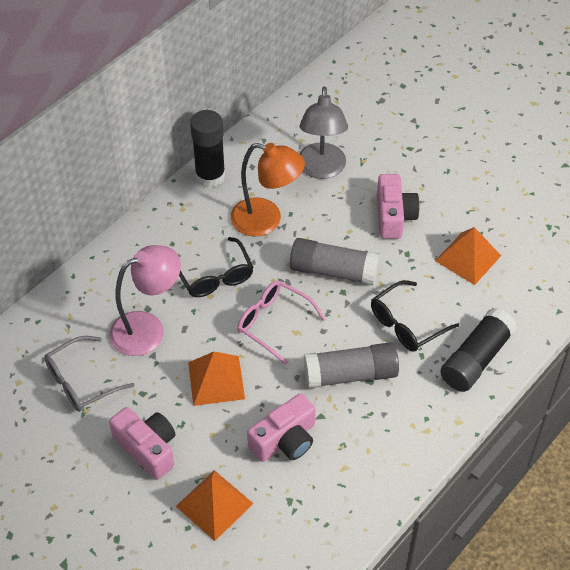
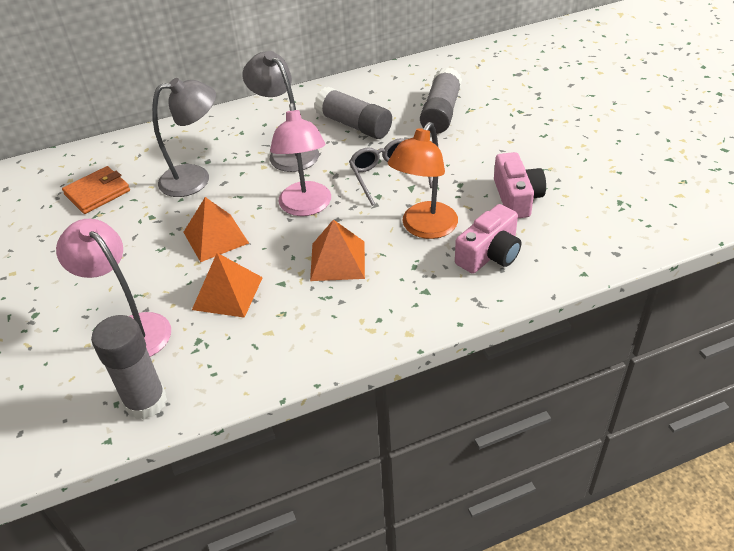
black glasses: [179,237,254,297] [371,280,459,352] = 2 -> none = 0
black glue stick: [190,110,226,188] [440,308,517,392] = 2 -> none = 0
grey glue stick: [290,238,379,285] [304,342,399,389] = 2 -> [91,315,167,420] [314,87,392,139] [420,67,462,134] = 3
grey lamp: [299,86,348,179] = 1 -> [152,78,216,197] [242,51,319,172] = 2
orange wallet: none = 0 -> [62,166,130,214] = 1
pink camera: [109,407,176,480] [247,393,316,462] [377,174,420,239] = 3 -> [455,204,521,274] [494,152,546,218] = 2
pink glasses: [237,280,325,365] = 1 -> none = 0
pink lamp: [109,245,181,356] = 1 -> [56,219,171,357] [270,103,331,216] = 2

